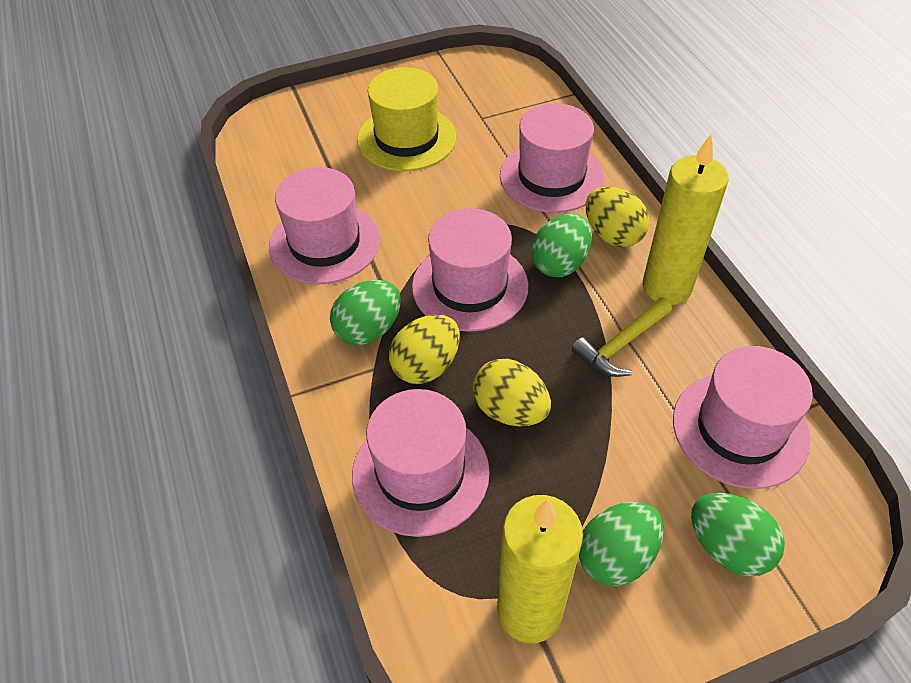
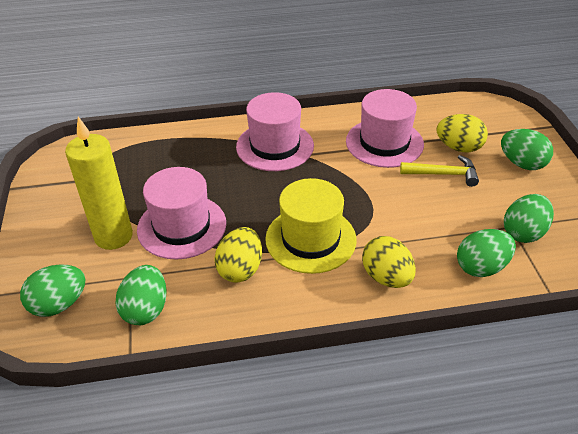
green egg: [330,280,401,346] [531,214,592,277] [579,502,664,586] [691,493,785,577] = 4 -> [20,264,85,317] [115,265,167,325] [457,229,516,277] [501,129,553,170] [504,194,554,243] = 5
pink hat: [269,167,380,284] [352,389,490,537] [412,208,528,332] [500,103,604,213] [673,346,813,489] = 5 -> [137,167,226,259] [236,92,314,171] [346,89,424,168] = 3
yellow candle: [497,495,583,643] [643,135,729,305] = 2 -> [65,117,133,250] = 1

